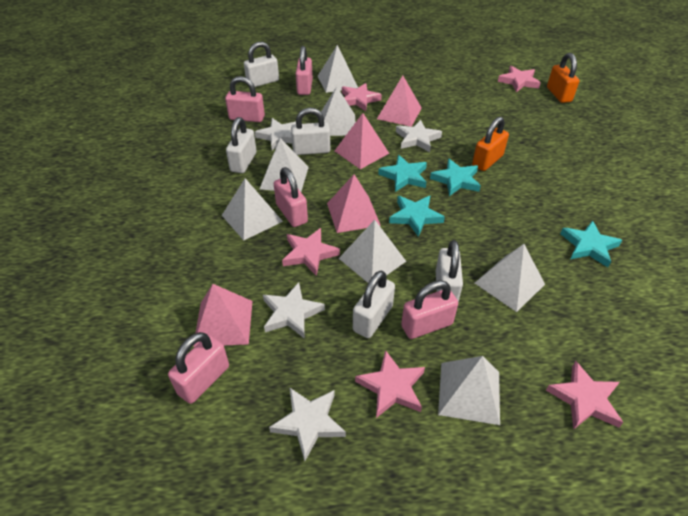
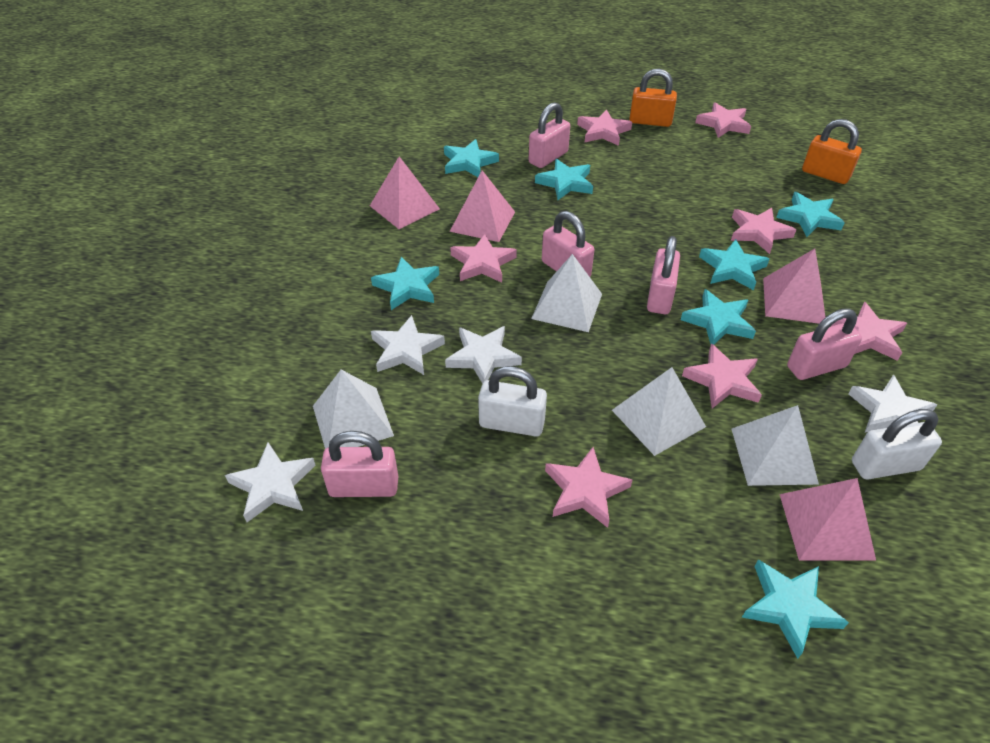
pink star: [282,228,340,276] [342,83,382,111] [355,350,425,418] [498,66,541,92] [546,361,624,430] = 5 -> [450,234,517,283] [545,447,632,528] [577,109,632,146] [682,344,762,408] [695,103,751,138] [731,208,796,254] [831,302,907,361] = 7
turquoise star: [378,155,427,192] [389,196,445,237] [430,158,481,196] [560,220,622,267] = 4 -> [371,257,439,310] [444,139,499,177] [535,159,593,200] [681,289,756,345] [699,239,769,290] [742,560,849,659] [776,192,845,237] = 7
white padlock: [226,117,257,173] [244,42,279,87] [291,107,331,155] [353,270,395,338] [436,240,463,302] = 5 -> [478,366,547,436] [852,409,942,479] = 2
white pyramid: [222,178,283,240] [260,138,309,192] [318,45,358,93] [321,86,355,136] [339,220,406,283] [438,356,500,425] [475,244,545,312] = 7 -> [313,370,394,449] [531,254,602,332] [612,367,706,456] [731,405,819,486] = 4

